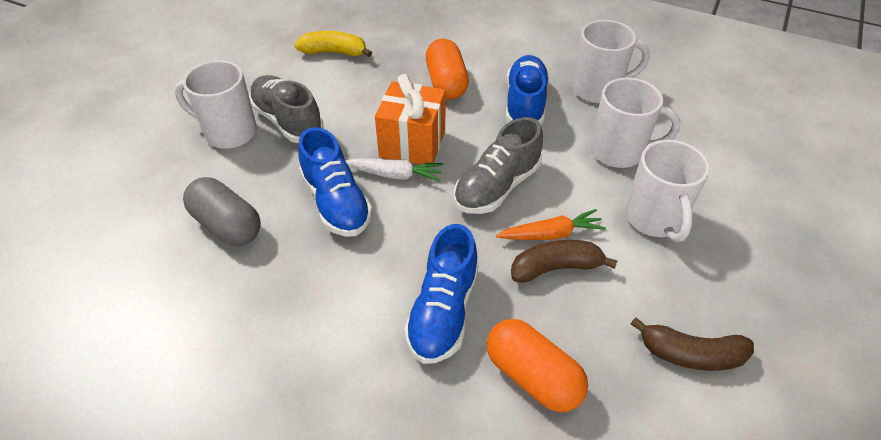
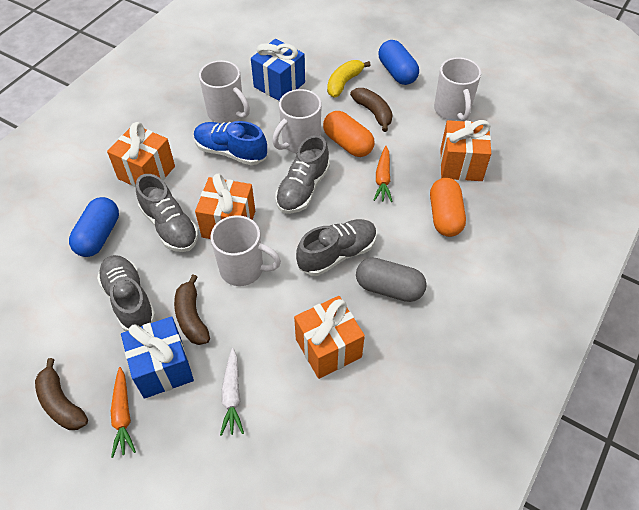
blue capsule: none = 0 -> [69,197,119,257] [379,40,419,85] = 2
blue gift: none = 0 -> [121,316,194,399] [251,39,305,101] = 2
blue shoe: [298,127,373,237] [404,224,479,364] [506,55,549,125] = 3 -> [194,121,267,165] = 1
brown banana: [511,240,617,283] [631,317,754,371] = 2 -> [35,358,88,430] [174,275,210,345] [350,88,393,132] = 3
grey shoe: [249,75,324,143] [454,117,543,214] = 2 -> [97,255,156,331] [136,174,199,252] [275,135,330,214] [296,219,377,276] = 4
orange carrot: [496,209,606,240] = 1 -> [111,367,136,458] [374,146,392,202] = 2
orange gift: [375,74,446,165] = 1 -> [107,122,175,188] [195,174,255,239] [294,296,365,379] [440,120,491,181] = 4

